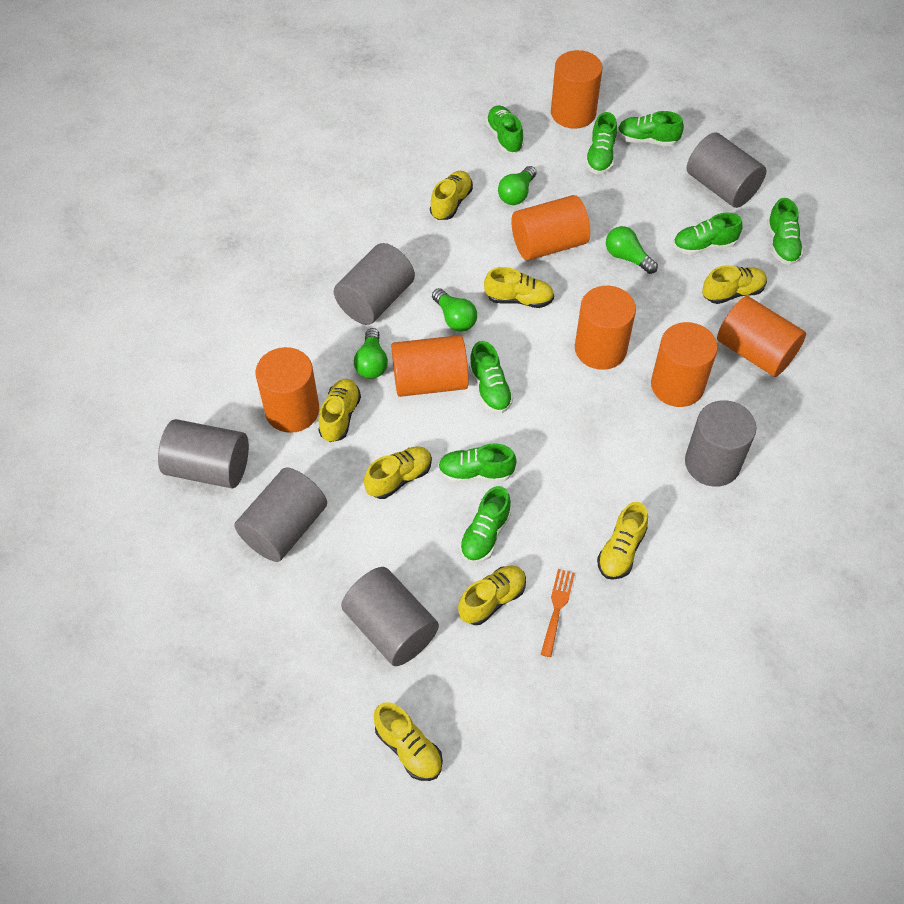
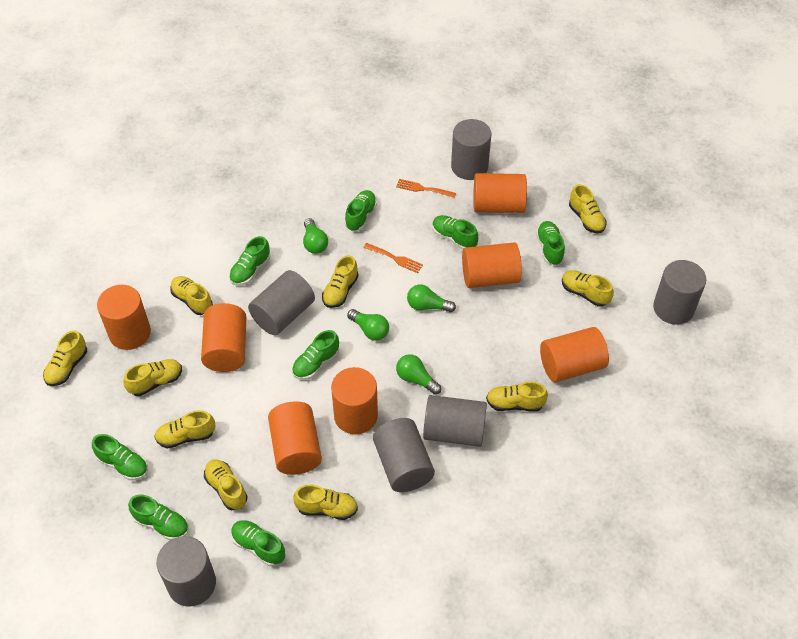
orange fork: [540,569,575,657] = 1 -> [363,243,423,273] [396,179,456,198] = 2
yellow shoe: [318,379,361,442] [364,446,432,499] [374,702,443,781] [430,171,473,220] [458,566,526,625] [484,267,554,308] [597,502,648,580] [702,265,767,304] = 8 -> [43,330,87,386] [123,359,182,396] [154,410,215,449] [170,276,213,315] [204,460,248,510] [293,485,358,520] [322,255,358,308] [486,382,548,412] [562,270,614,307] [569,184,607,234] = 10

